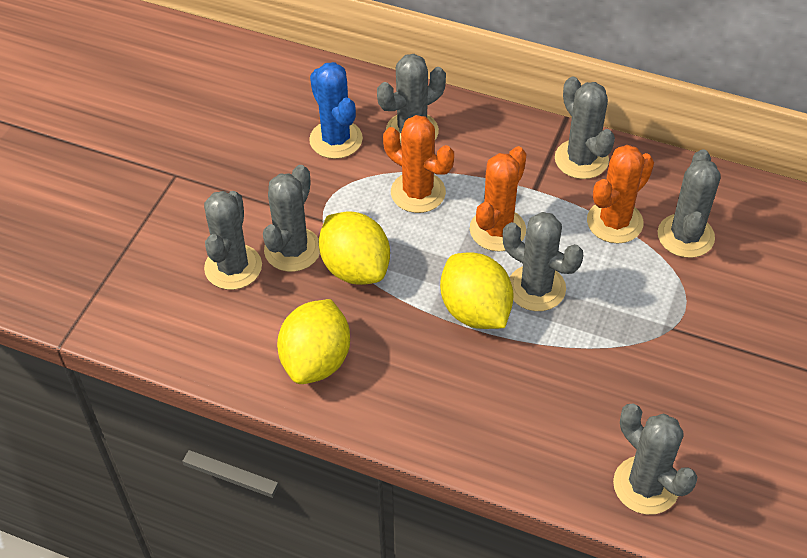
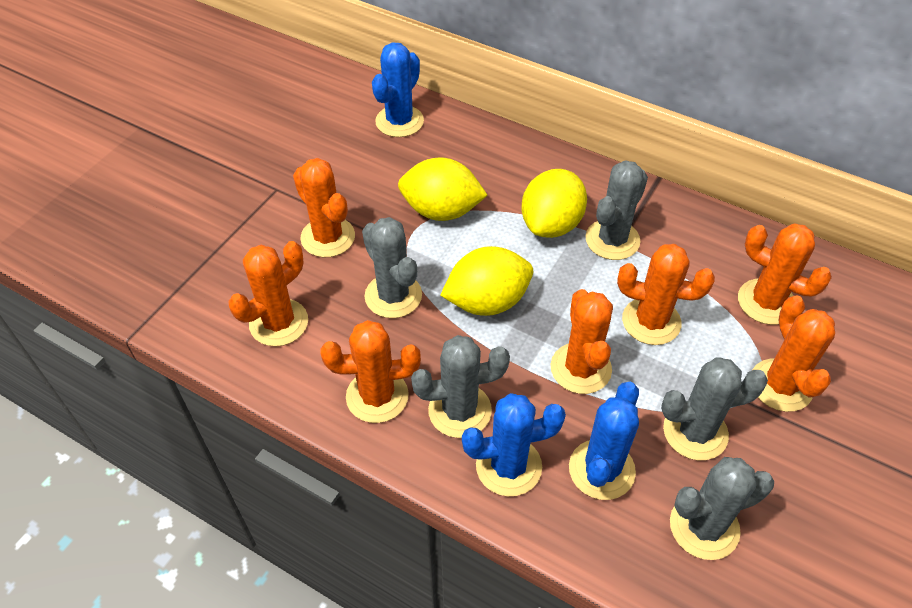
blue cactus: [309,62,363,159] = 1 -> [372,42,424,137] [462,393,566,497] [569,382,639,500] = 3
grey cactus: [204,191,262,290] [263,165,320,272] [377,54,446,143] [503,212,583,311] [555,77,615,179] [613,404,697,515] [658,149,721,258] = 7 -> [362,217,422,318] [411,335,510,438] [585,160,648,260] [661,357,768,460] [670,457,774,560] = 5
orange cactus: [383,115,454,213] [470,146,527,251] [587,145,654,244] = 3 -> [229,241,308,346] [293,158,355,257] [321,320,421,423] [551,289,613,394] [617,244,715,345] [738,224,832,325] [753,295,835,412] = 7

